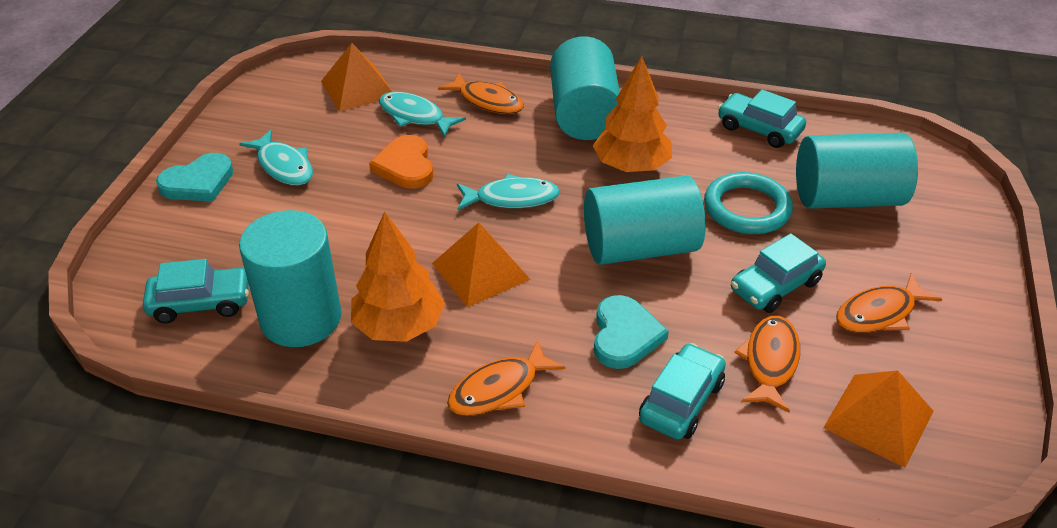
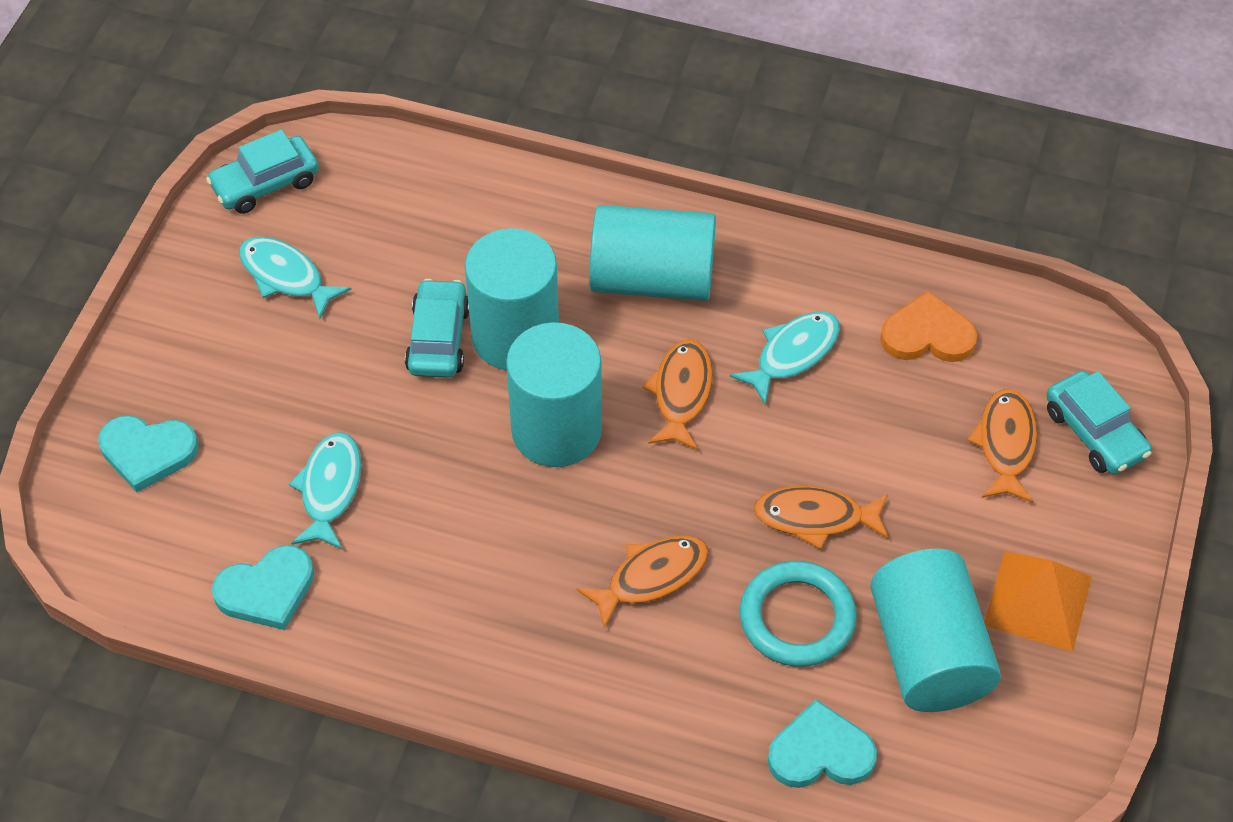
orange pyramid: [321,43,393,112] [432,222,531,307] [823,370,933,468] = 3 -> [984,551,1092,652] = 1
orange tree: [351,211,445,342] [593,56,672,172] = 2 -> none = 0
turquoise car: [143,259,249,324] [639,343,726,440] [718,90,806,148] [731,233,826,313] = 4 -> [206,129,319,214] [405,279,469,378] [1046,371,1152,474] = 3
turquoise heart: [156,153,233,202] [594,295,669,369] = 2 -> [98,415,199,493] [212,545,314,630] [768,699,877,788] = 3

